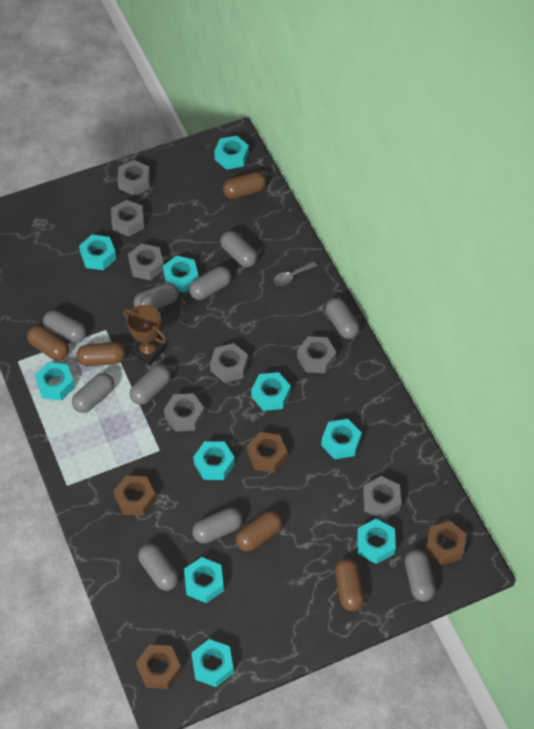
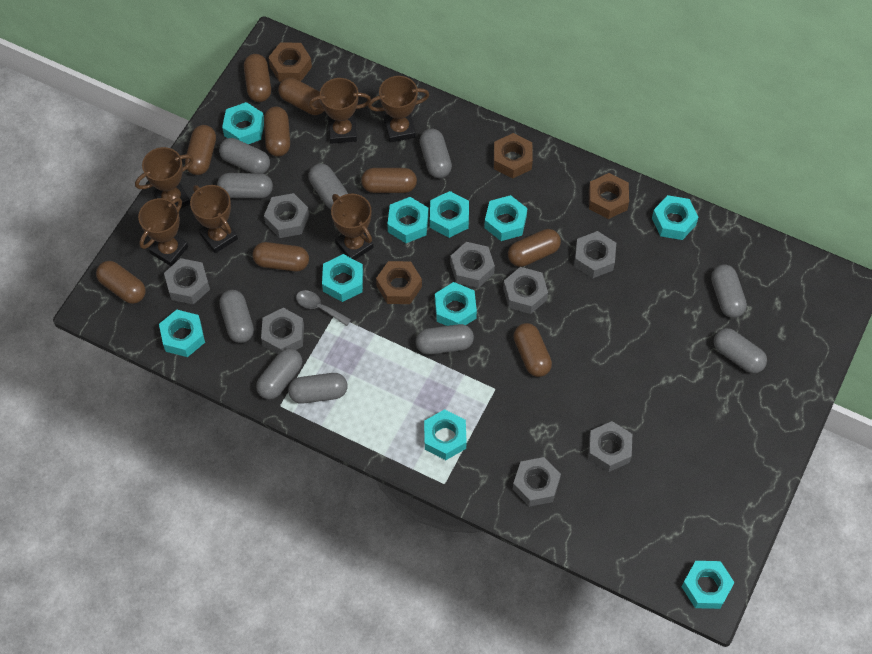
brown capsule: [27,325,69,361] [76,342,126,366] [223,172,266,199] [236,511,283,552] [335,558,365,611] = 5 -> [96,261,146,304] [185,125,216,175] [244,54,271,102] [252,242,309,271] [264,107,290,156] [278,78,324,115] [361,168,417,193] [508,229,561,267] [513,323,552,377] = 9
brown trophy: [123,305,167,365] = 1 -> [135,147,194,208] [138,198,188,266] [190,185,238,253] [308,78,371,144] [331,194,374,260] [368,76,429,143] = 6
grey nut: [111,200,144,236] [117,160,150,196] [128,244,164,281] [164,393,205,432] [210,343,248,383] [297,336,336,373] [363,476,401,520] = 7 -> [164,258,210,304] [261,308,304,354] [264,193,309,238] [450,242,495,288] [503,267,548,314] [513,457,561,507] [574,231,616,278] [588,421,632,472] = 8

